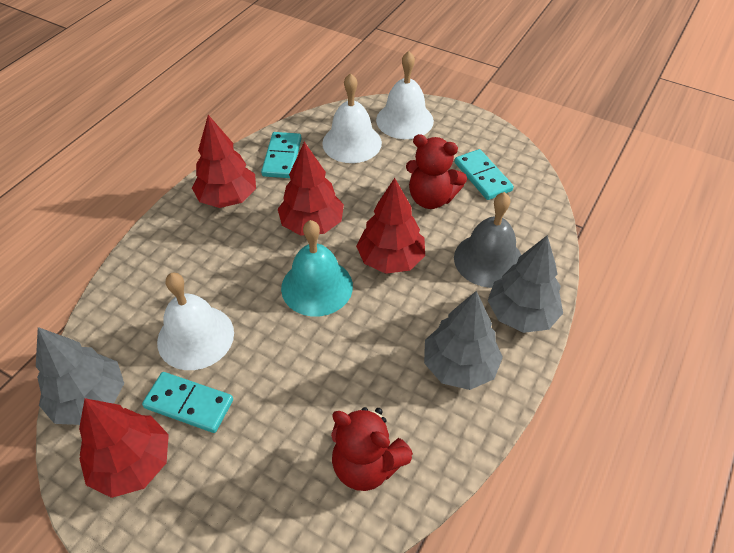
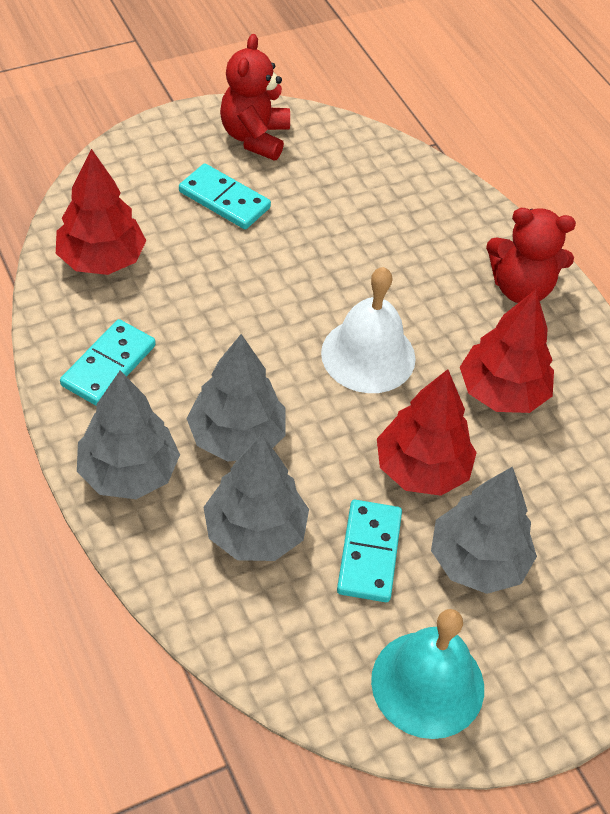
grey bell: [454,192,521,288] = 1 -> none = 0
grey tree: [36,327,124,425] [424,291,503,390] [488,235,563,333] = 3 -> [77,370,180,499] [186,334,286,462] [204,435,309,561] [431,466,537,594] = 4
red tree: [79,398,169,498] [192,115,256,208] [278,142,344,236] [356,178,425,274] = 4 -> [56,149,146,275] [377,369,477,496] [460,290,554,413] = 3
white bell: [157,273,234,370] [322,73,382,163] [376,51,434,139] = 3 -> [321,267,416,393] = 1

